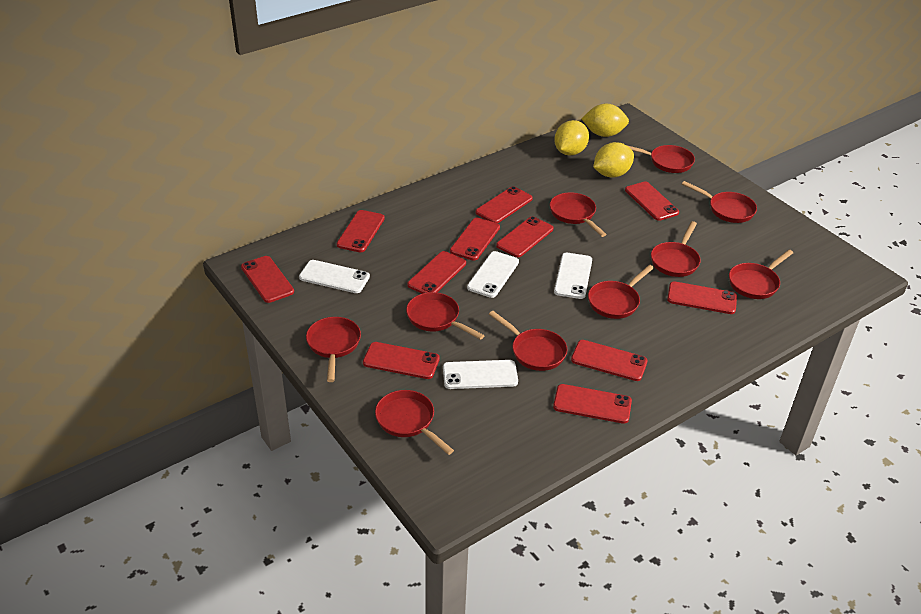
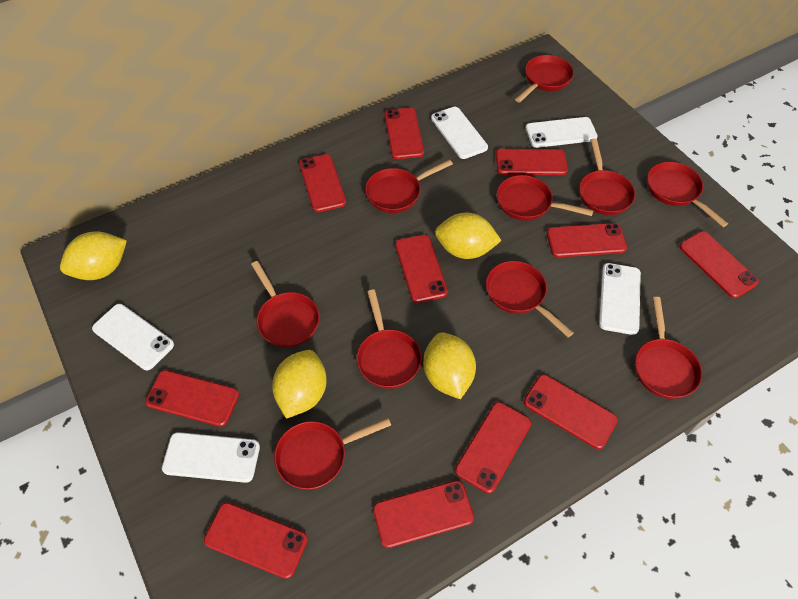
white phone: [299,260,370,293] [443,360,518,389] [467,251,519,298] [554,253,592,299] = 4 -> [92,304,174,370] [162,432,260,483] [431,107,488,159] [526,117,598,148] [599,263,641,335] = 5
yellow lemon: [554,120,589,156] [582,104,629,137] [593,142,634,178] = 3 -> [60,232,127,280] [272,350,327,419] [423,332,476,399] [435,213,502,259] = 4

